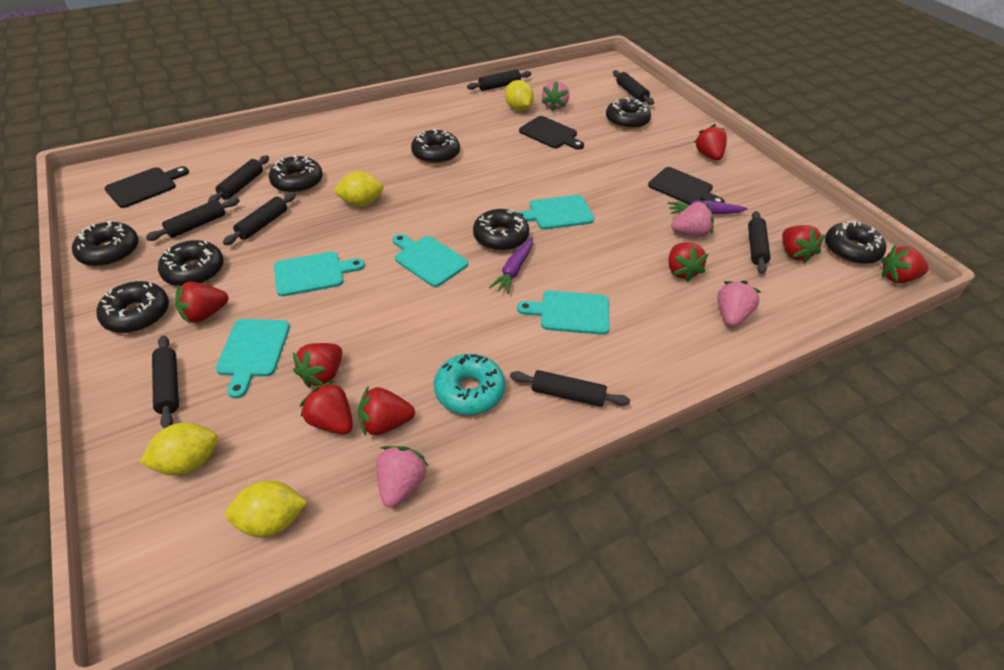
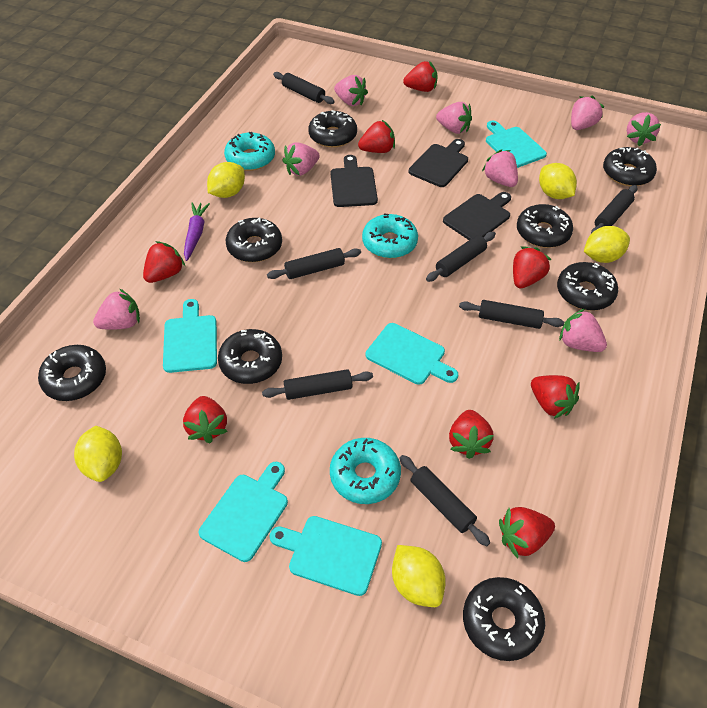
black rolling pin: [146,198,240,241] [152,335,179,428] [208,155,269,203] [223,192,296,245] [467,70,531,91] [510,370,630,407] [613,70,654,105] [748,211,771,274] = 8 -> [262,369,373,400] [267,248,361,279] [273,72,335,104] [399,455,490,546] [426,232,496,282] [459,300,564,329] [591,185,637,234] = 7
pink strawberry: [376,446,428,508] [541,81,569,112] [671,201,714,237] [717,281,761,326] = 4 -> [93,288,140,330] [283,142,320,176] [334,75,368,106] [436,102,472,134] [482,150,518,187] [559,309,607,352] [571,95,604,130] [627,112,661,146] = 8
purple carrot: [489,237,533,294] [668,201,748,214] = 2 -> [184,203,210,261] = 1
turquoise donut: [434,354,505,415] = 1 -> [224,132,275,171] [330,438,401,504] [362,213,418,258] = 3
yellow lemon: [139,423,218,475] [225,481,307,537] [333,171,384,206] [505,80,534,111] = 4 -> [74,426,122,482] [207,162,245,198] [392,545,446,607] [539,163,577,199] [584,226,630,263] = 5

